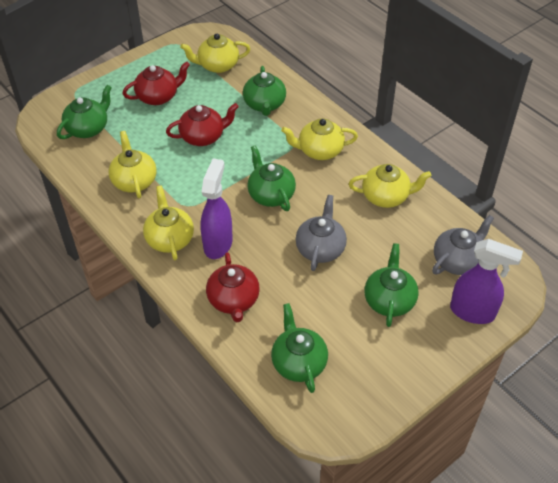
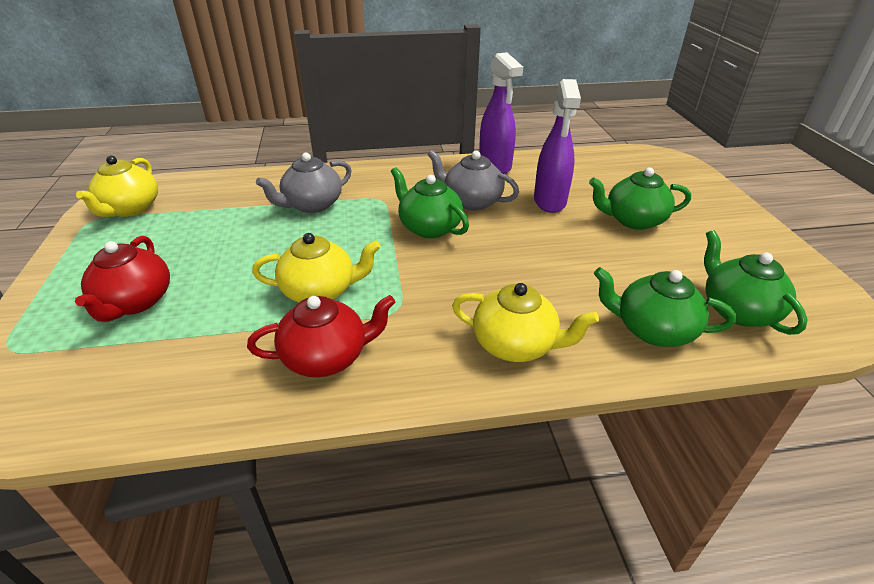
green teapot: [57,85,112,139] [243,66,286,116] [247,145,296,211] [271,303,328,393] [364,243,419,327] = 5 -> [391,167,469,238] [589,167,691,230] [594,267,736,347] [704,230,808,335] = 4
red teapot: [123,61,190,105] [166,103,239,146] [206,252,260,322] = 3 -> [75,236,170,322] [247,295,396,377] = 2
yellow teapot: [108,131,157,198] [143,186,194,260] [180,34,250,73] [281,118,358,160] [349,164,432,208] = 5 -> [76,156,158,217] [252,233,381,302] [452,283,599,362] = 3

